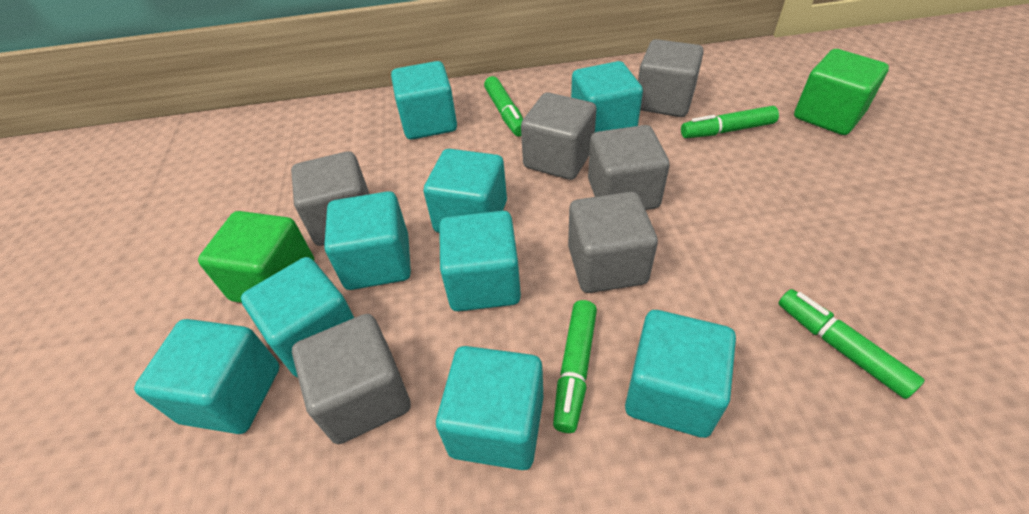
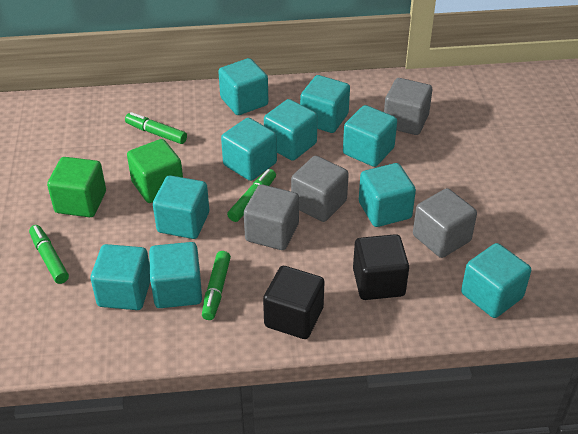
black cube: none = 0 -> [263,266,325,339] [353,234,409,300] = 2
grey cube: [291,151,369,246] [292,314,411,444] [521,92,597,180] [568,192,658,293] [588,125,670,210] [638,39,704,117] = 6 -> [244,184,299,250] [291,156,349,222] [384,78,432,135] [413,188,477,258] = 4
turquoise cube: [134,319,279,434] [241,257,354,378] [324,191,411,290] [391,61,457,140] [423,149,507,233] [436,346,543,470] [439,211,521,312] [571,61,643,132] [625,310,736,438] = 9 -> [91,244,150,310] [149,242,202,308] [153,175,209,239] [218,58,269,115] [221,118,277,181] [264,99,318,161] [300,75,350,133] [343,105,397,167] [359,163,416,227] [461,243,531,318] = 10

